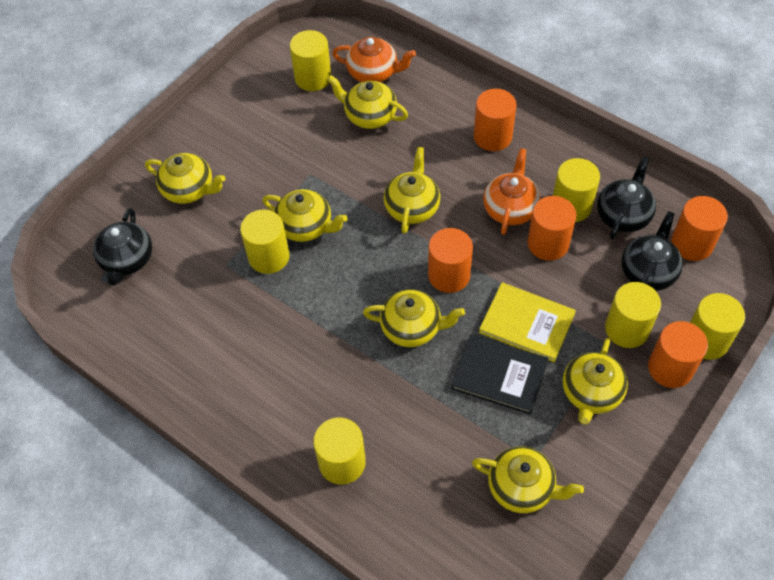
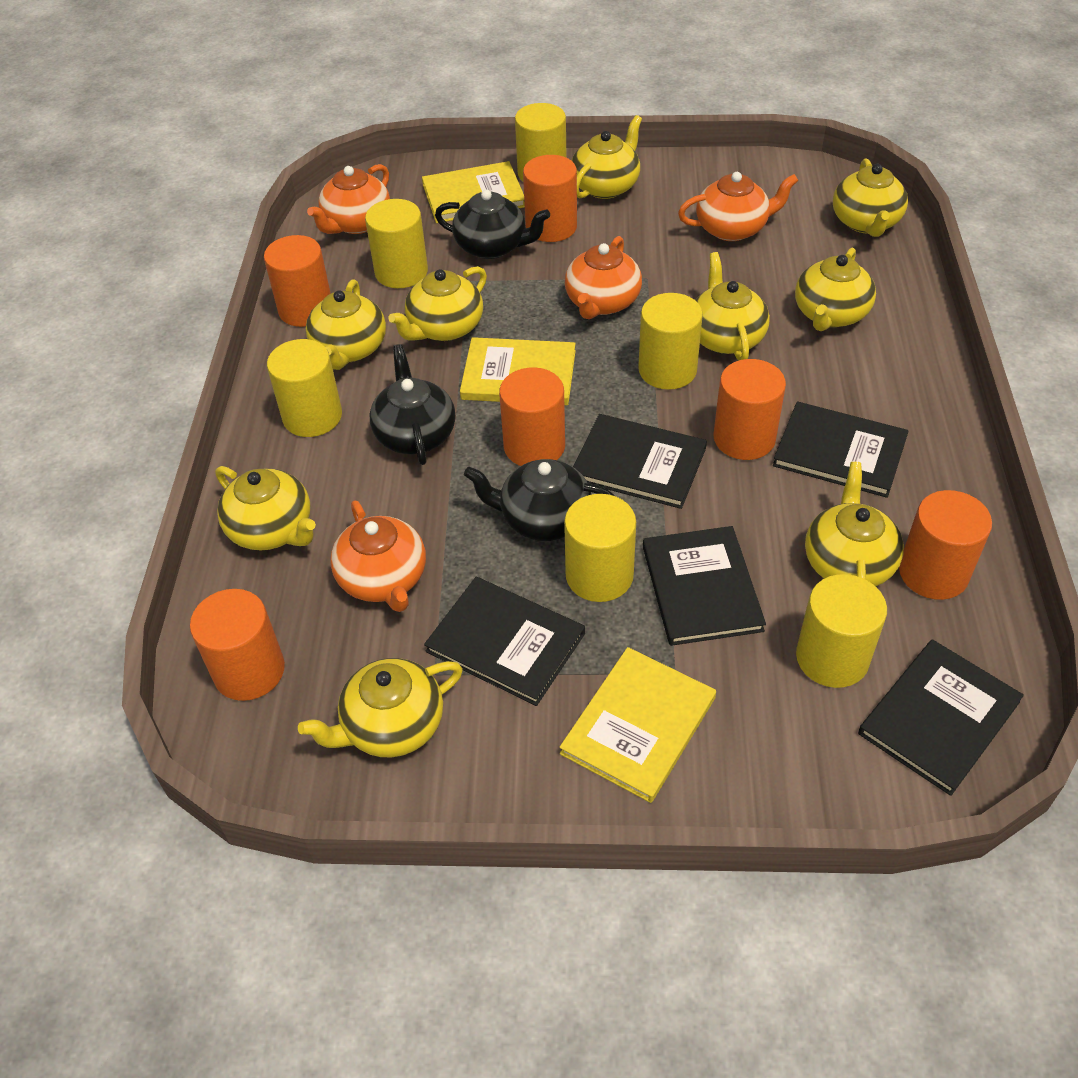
black book: [451,334,548,415] = 1 -> [424,577,585,706] [573,414,707,509] [643,526,766,646] [773,401,909,498] [858,639,1024,796] = 5
orange cylinder: [428,228,473,293] [474,89,517,151] [528,196,576,261] [648,321,708,388] [671,196,728,261] = 5 -> [190,589,285,701] [264,235,331,327] [499,367,565,466] [523,155,577,242] [714,359,786,460] [899,490,992,600] = 6
orange teapot: [332,37,416,82] [483,148,541,235] = 2 -> [307,164,390,234] [330,500,426,612] [565,236,642,319] [678,172,799,241] = 4
yellow book: [479,282,576,362] = 1 -> [422,161,525,223] [460,337,576,405] [559,647,716,803] = 3
yellow teapot: [145,153,226,204] [262,189,347,242] [327,75,408,129] [363,289,465,347] [384,147,440,234] [472,446,584,513] [563,338,628,425] = 7 -> [215,466,316,550] [298,658,463,757] [306,279,386,370] [388,266,487,341] [571,115,642,199] [695,252,770,361] [795,248,876,331] [805,462,904,586] [833,158,908,237] = 9

